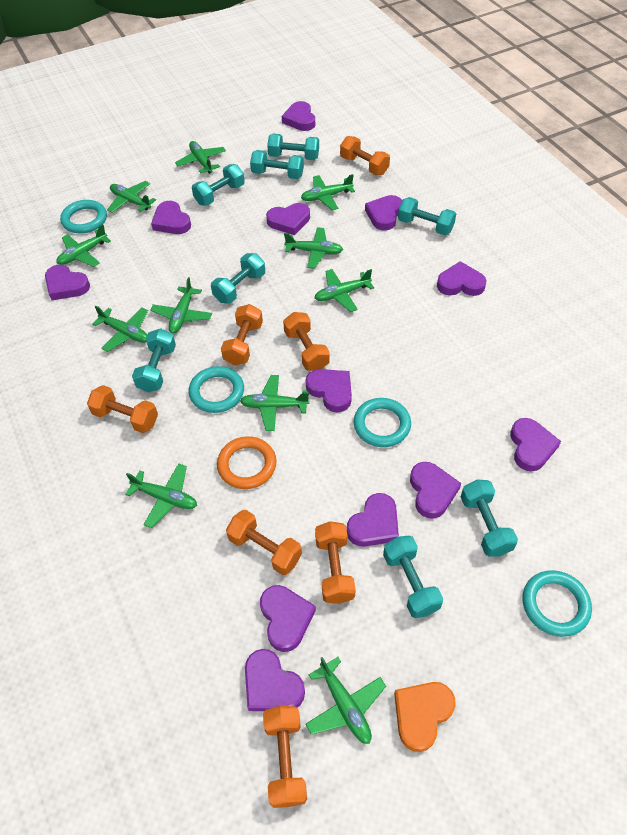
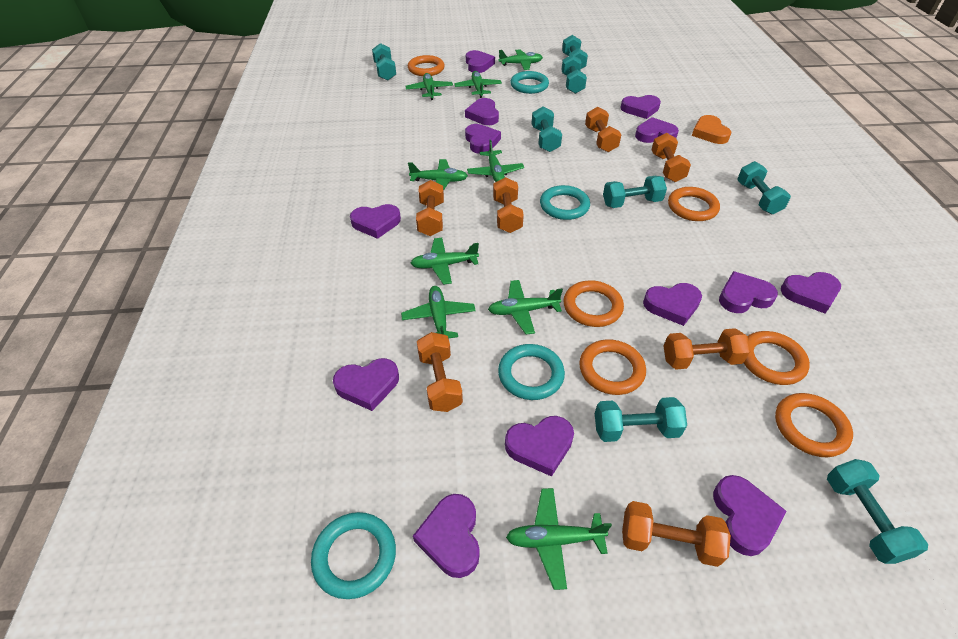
green plane: [56,224,111,267] [92,305,148,352] [107,181,156,213] [125,463,197,528] [150,277,212,334] [175,141,226,174] [240,375,310,431] [284,227,343,269] [301,174,355,210] [305,657,386,744] [315,269,374,312] = 11 -> [401,286,476,338] [405,73,453,100] [408,159,468,191] [411,238,479,285] [454,71,502,98] [467,140,524,182] [488,280,563,335] [499,50,543,70] [506,488,612,590] = 9
orange ring: [217,436,276,489] = 1 -> [408,55,445,76] [563,280,624,327] [579,339,646,395] [668,187,720,221] [743,331,810,385] [775,393,853,457] = 6
purple heart: [45,265,90,300] [151,201,191,234] [245,649,305,711] [260,585,316,652] [266,203,310,235] [282,101,315,131] [306,369,352,413] [347,493,399,547] [365,195,403,231] [410,462,461,519] [437,261,487,296] [510,418,561,472] = 12 -> [333,358,399,411] [350,204,401,239] [413,494,480,578] [465,98,499,125] [465,124,501,154] [466,50,495,73] [505,416,574,477] [620,95,661,119] [635,117,679,143] [643,283,702,326] [713,475,787,556] [719,271,778,313] [781,272,841,313] = 13

